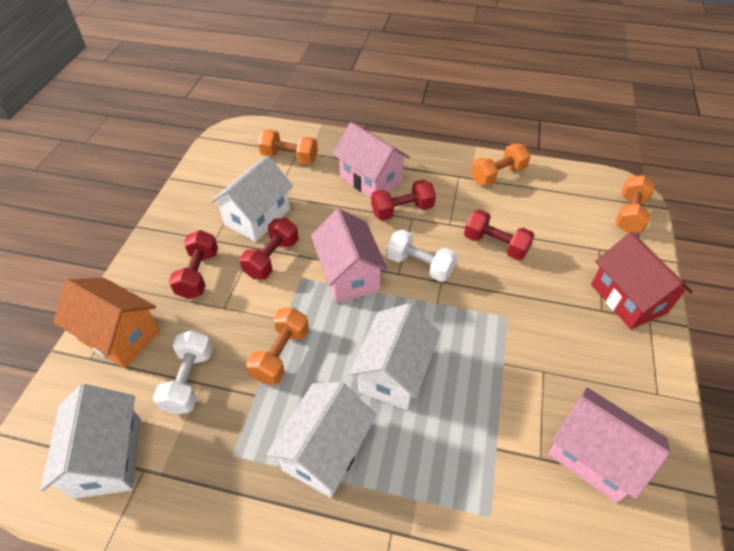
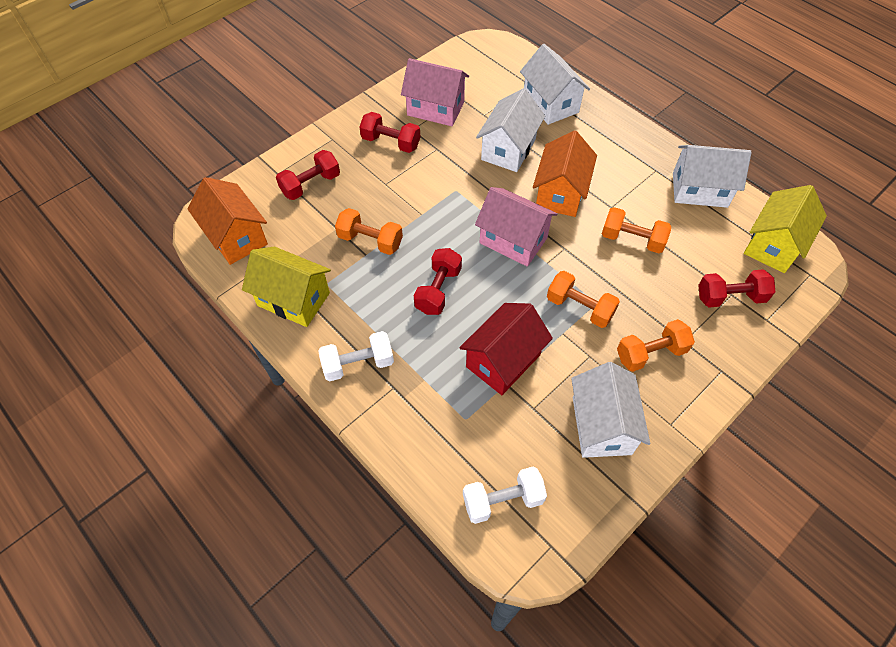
orange house: [53,277,160,368] = 1 -> [187,177,268,265] [533,130,597,217] = 2
pink house: [311,208,388,303] [333,122,410,198] [548,387,670,503] = 3 -> [401,58,469,126] [475,187,557,267] = 2
yellow house: none = 0 -> [242,247,331,327] [744,185,827,273] = 2

